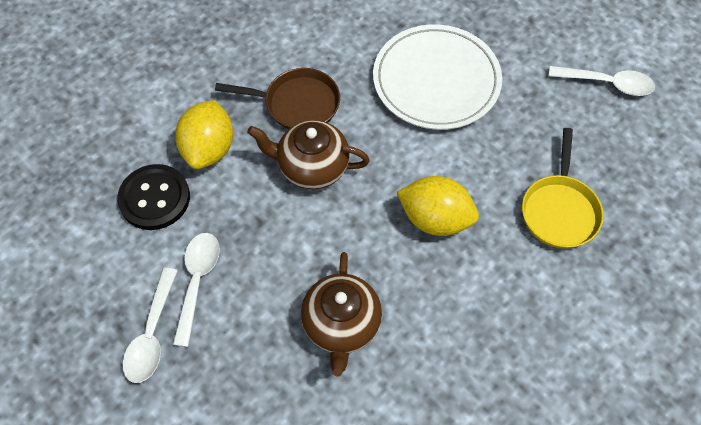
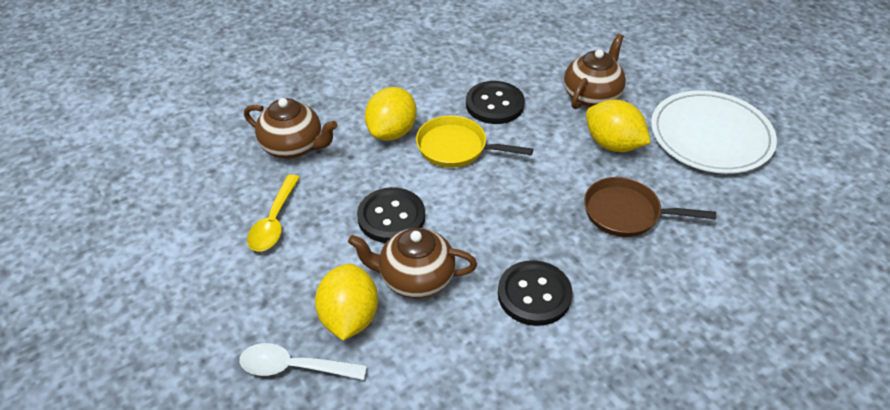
black button: [117,164,190,230] = 1 -> [357,187,425,243] [466,81,525,124] [498,260,572,326] = 3
brown teapot: [247,120,370,189] [301,252,382,376] = 2 -> [244,98,337,159] [348,228,477,299] [564,34,626,109] = 3
white spoon: [123,268,178,383] [173,233,220,347] [549,66,655,96] = 3 -> [239,343,367,380] = 1
yellow lemon: [175,100,233,169] [397,176,479,236] = 2 -> [315,264,378,340] [365,87,417,141] [586,100,651,152] = 3
yellow spoon: none = 0 -> [247,174,300,252] = 1

